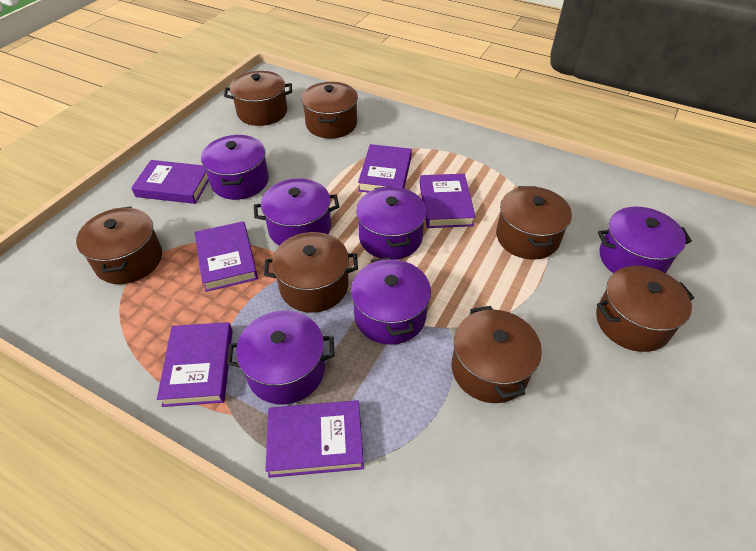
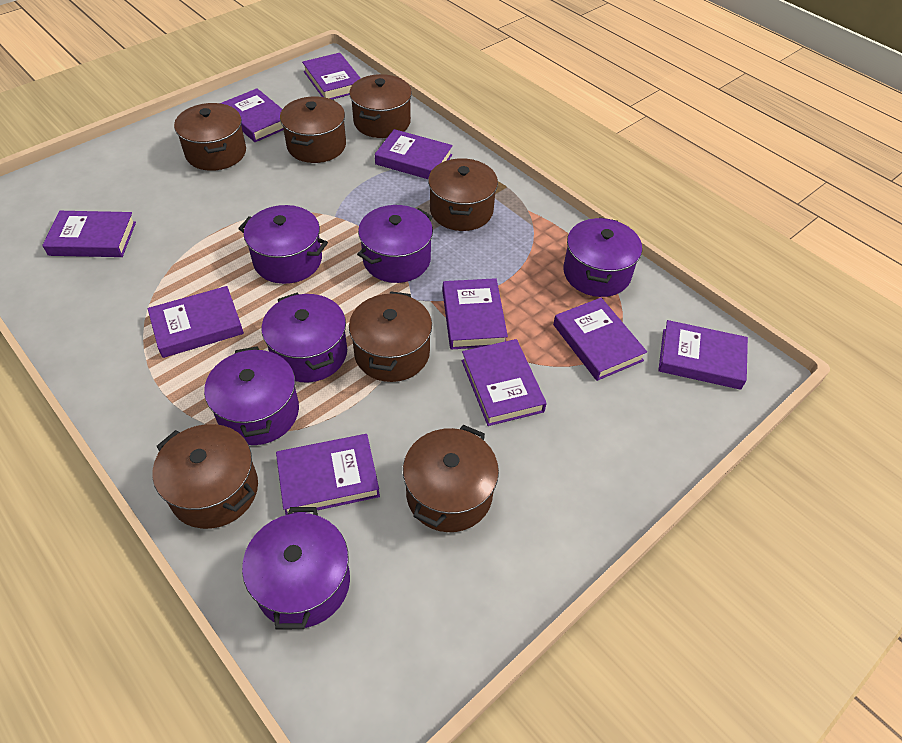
purple book: [131,160,209,204] [157,322,233,407] [195,221,258,292] [266,400,364,478] [358,144,412,193] [420,174,476,228] = 6 -> [42,211,136,257] [148,286,244,358] [221,88,283,142] [276,434,380,515] [302,53,361,99] [375,129,453,179] [443,278,508,349] [462,339,547,426] [553,298,647,381] [658,320,748,390] = 10

